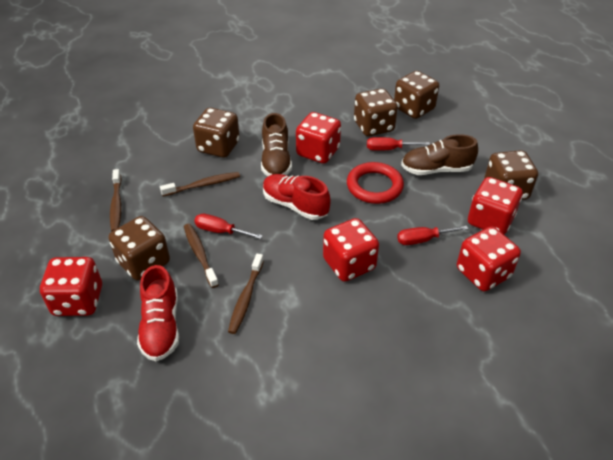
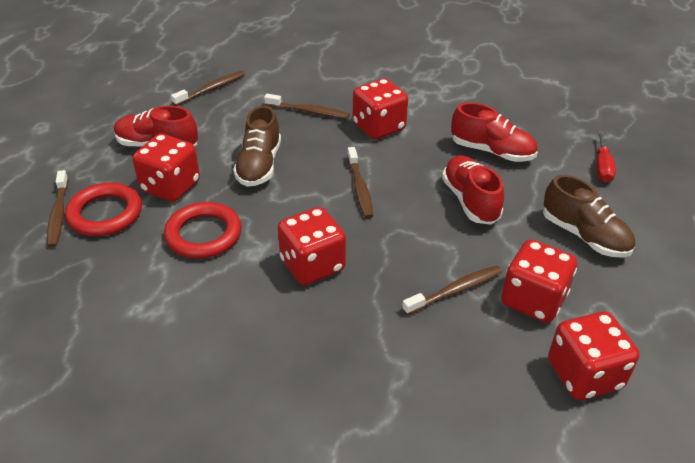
brown dice: [109,216,170,281] [193,108,240,158] [354,88,398,136] [394,71,439,119] [484,150,538,200] = 5 -> none = 0
brown toothbrush: [110,169,122,231] [160,172,240,196] [184,224,219,288] [228,254,264,334] = 4 -> [47,170,68,248] [171,71,245,106] [264,94,350,119] [347,147,373,218] [402,266,502,315] = 5
red ring: [347,162,404,204] = 1 -> [65,182,142,236] [164,202,242,259] = 2
red screwdriver: [194,214,263,239] [367,137,430,151] [397,226,468,245] = 3 -> [596,131,616,183] = 1
red shoe: [137,265,179,361] [263,174,331,220] = 2 -> [114,106,198,147] [442,156,504,225] [451,102,538,162] = 3

